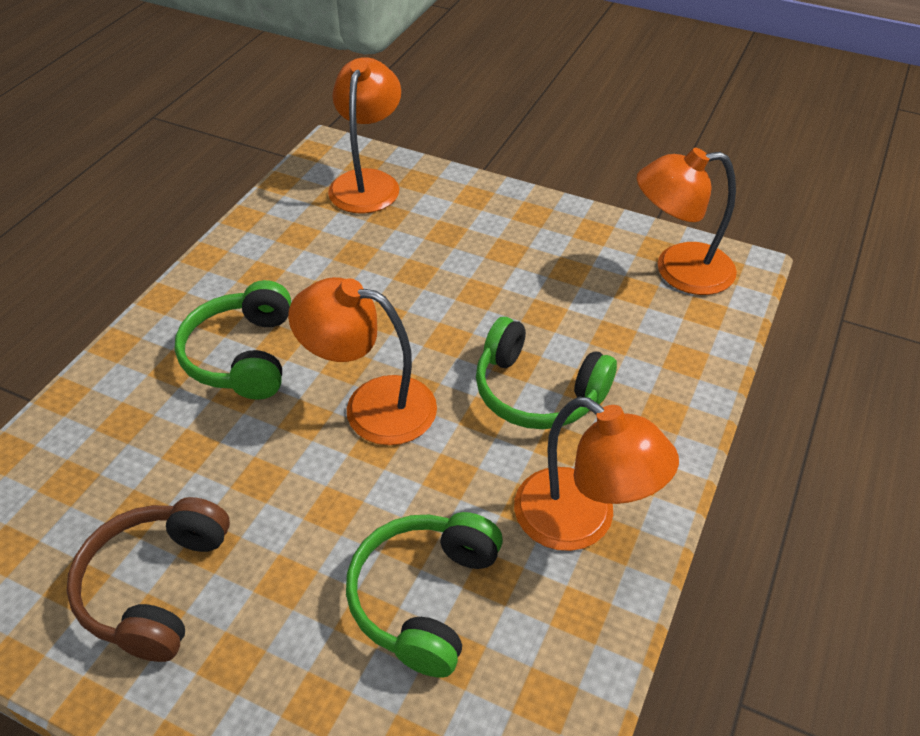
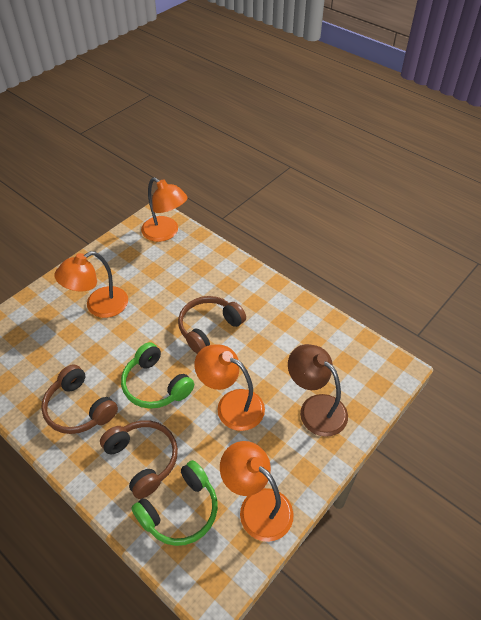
brown headphones: [67,497,230,662] = 1 -> [41,364,118,434] [100,420,178,499] [178,296,246,354] = 3
brown lamp: none = 0 -> [288,344,348,437] = 1
green headphones: [175,280,291,400] [346,512,503,678] [476,317,617,429] = 3 -> [121,342,194,409] [131,460,218,546] = 2

